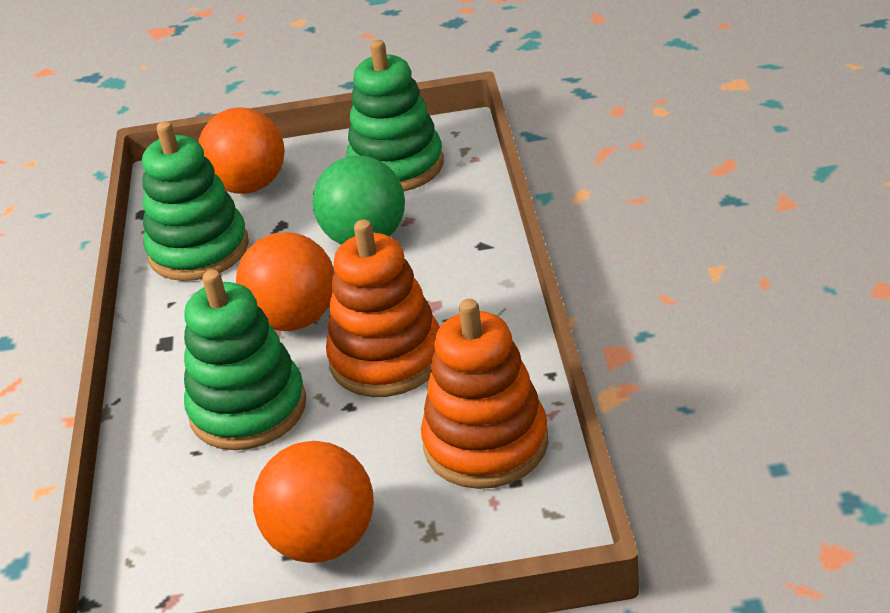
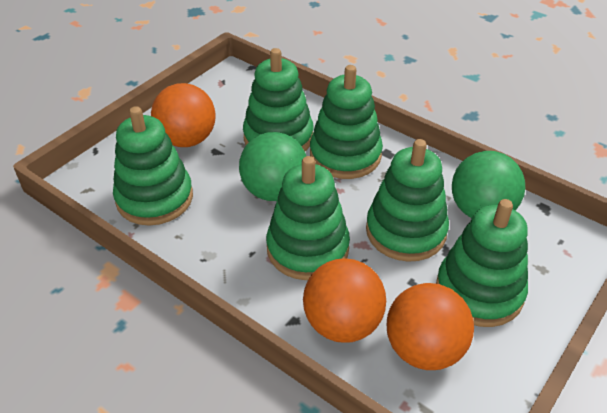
green ball: [312,156,405,245] = 1 -> [239,132,306,201] [452,151,525,218] = 2
green stacking toy: [142,121,249,281] [184,270,306,450] [346,40,444,191] = 3 -> [113,106,193,226] [243,48,314,151] [266,156,350,280] [310,65,383,179] [366,139,449,262] [436,199,528,327] = 6
orange stacking toy: [326,220,440,397] [421,299,549,489] = 2 -> none = 0

